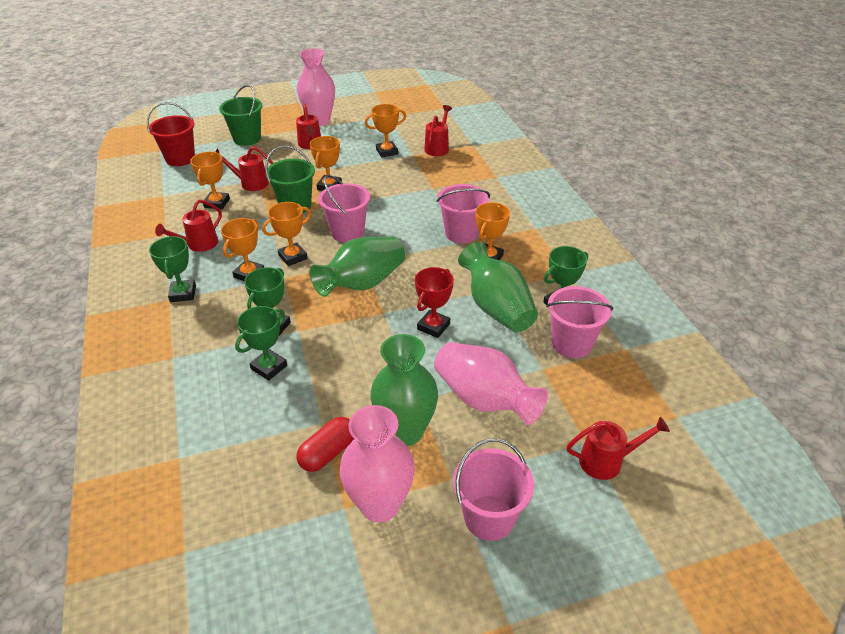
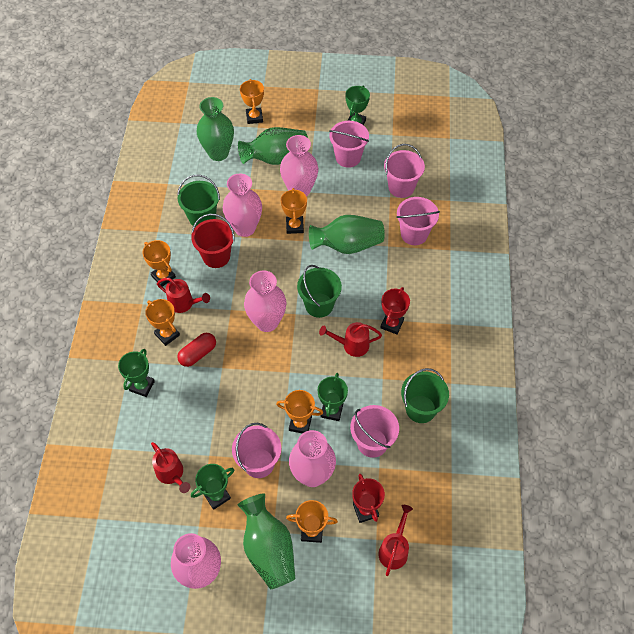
green bucket: [219,85,263,146] [265,145,315,213] = 2 -> [177,175,220,227] [297,265,342,318] [401,368,449,423] = 3
green vase: [310,237,405,297] [370,334,438,446] [458,242,538,333] = 3 -> [197,97,234,161] [238,127,308,165] [238,494,295,590] [309,215,385,254] = 4
pink bucket: [318,175,370,243] [437,184,490,243] [453,438,534,541] [546,286,613,358] = 4 -> [232,423,281,478] [329,121,369,168] [350,405,399,458] [384,144,425,198] [396,197,440,245] = 5
pink vase: [297,48,335,126] [340,405,415,522] [434,342,548,425] = 3 -> [171,533,221,589] [223,173,262,237] [244,270,287,332] [280,135,318,197] [289,430,336,487] = 5
red trophy: [415,267,454,338] = 1 -> [352,474,385,523] [381,287,410,334] = 2
red watering can: [155,199,222,252] [215,146,273,191] [296,104,321,149] [424,105,452,156] [567,417,670,480] = 5 -> [151,442,190,493] [157,278,210,313] [319,322,382,357] [378,505,413,576] = 4

